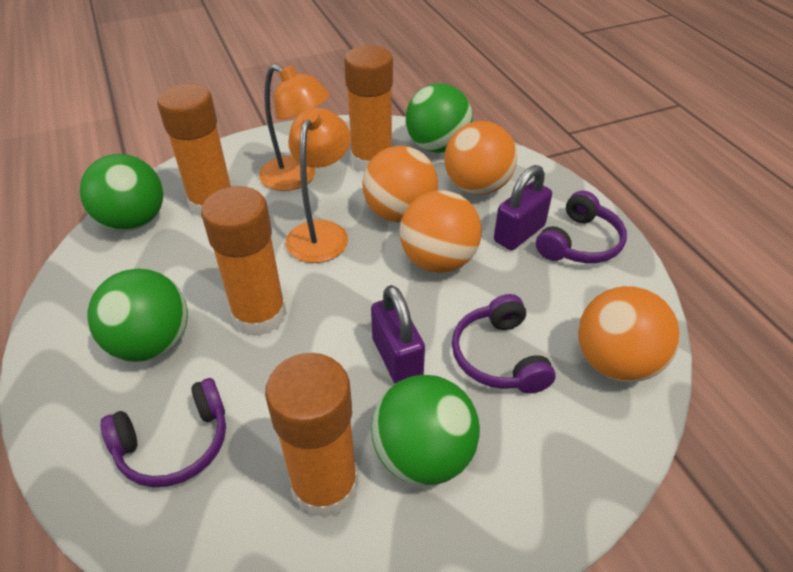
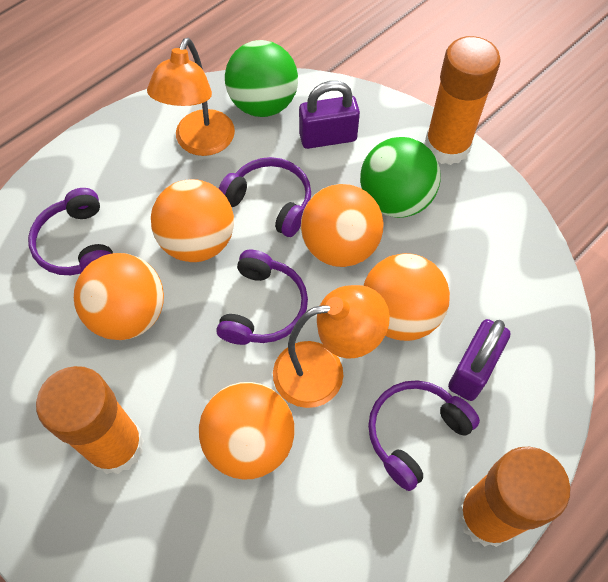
green ball: [80,154,163,232] [88,268,188,362] [371,375,480,486] [406,83,473,153] = 4 -> [225,40,298,117] [360,137,441,218] = 2
orange ball: [362,146,438,223] [399,190,481,273] [444,121,517,195] [578,286,680,382] = 4 -> [74,253,164,340] [151,179,234,262] [199,382,295,480] [301,184,384,267] [364,253,450,341] = 5
orange glue stick: [157,83,232,217] [201,186,287,336] [265,353,358,518] [344,45,393,172] = 4 -> [36,366,144,474] [425,36,501,165] [457,447,570,547] = 3
purple headphones: [101,378,226,487] [452,294,556,394] [536,191,627,263] = 3 -> [28,188,113,275] [216,250,308,345] [218,157,311,237] [368,380,480,491] = 4

